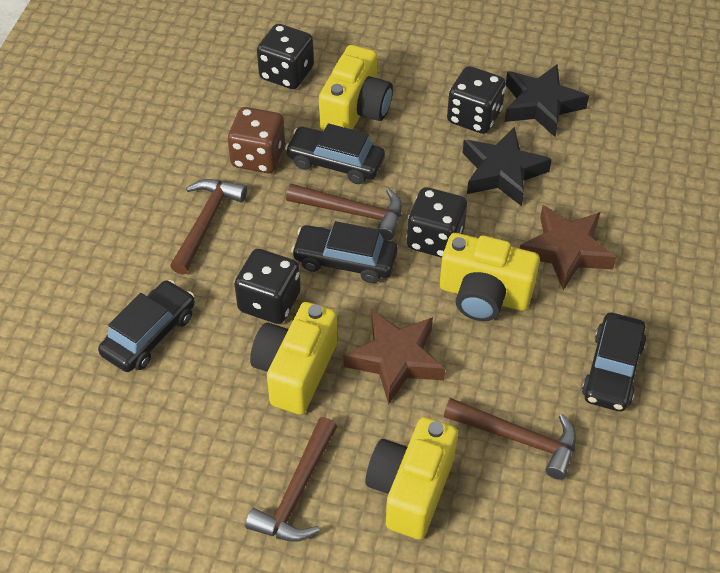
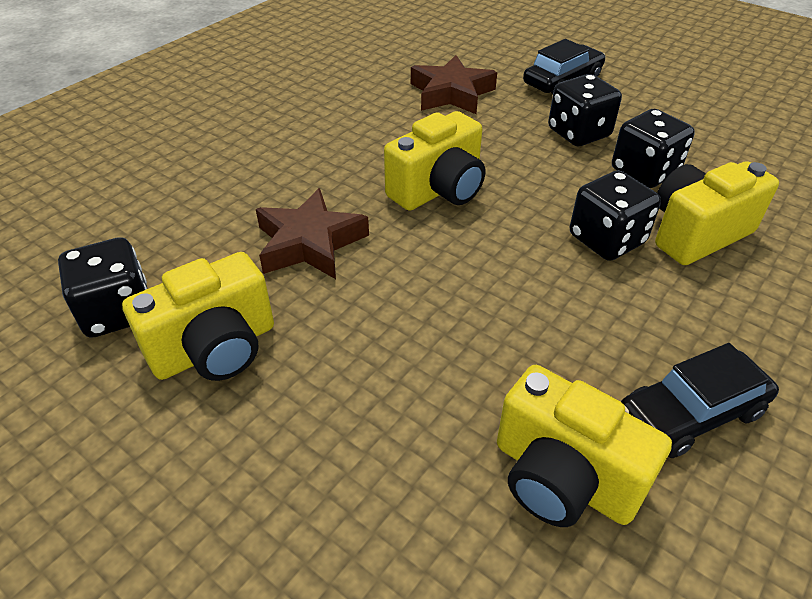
black car: [98,280,195,372] [285,123,385,184] [291,221,398,283] [582,313,646,411] = 4 -> [523,39,605,95] [621,343,779,458] = 2
black star: [463,127,552,206] [504,64,589,137] = 2 -> none = 0
brown dice: [228,107,285,173] = 1 -> none = 0
brown hammer: [170,179,247,275] [245,417,337,542] [286,183,402,240] [444,398,576,480] = 4 -> none = 0

